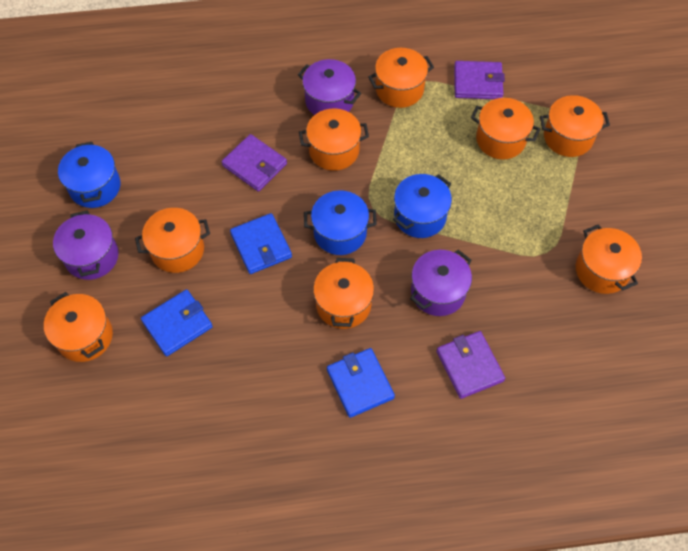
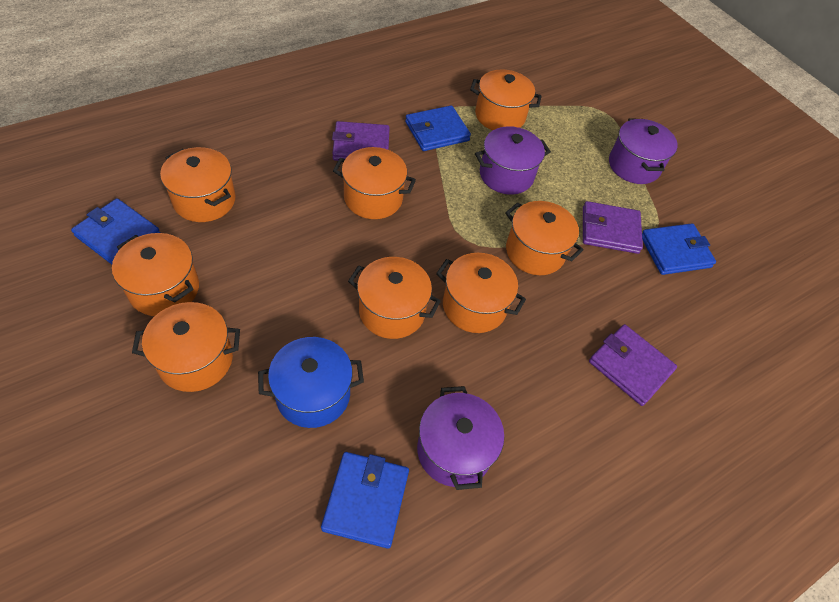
blue pot: [58,142,121,208] [304,190,377,255] [393,174,452,238] = 3 -> [258,337,364,428] = 1
blue wallet: [141,289,213,356] [230,213,292,274] [327,348,395,418] = 3 -> [71,198,161,265] [321,452,409,549] [405,105,471,151] [642,223,716,275] = 4

